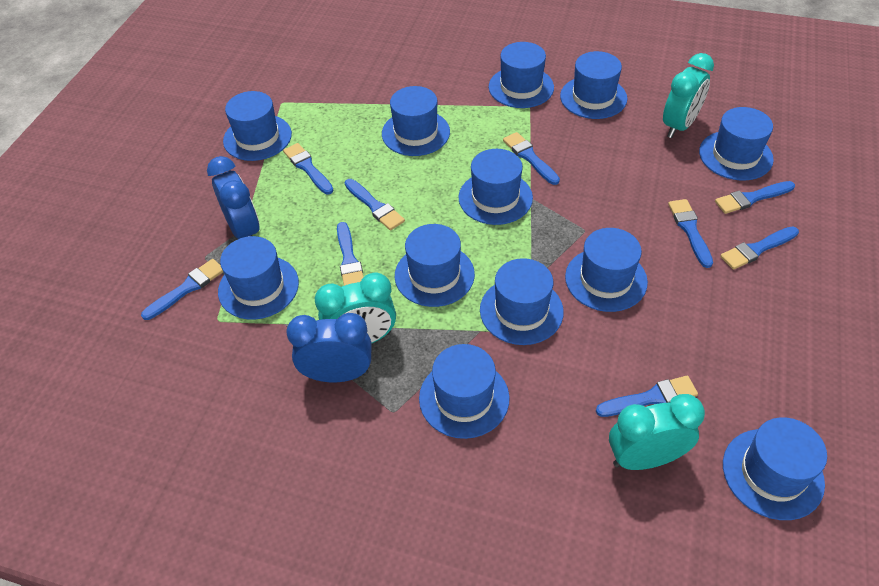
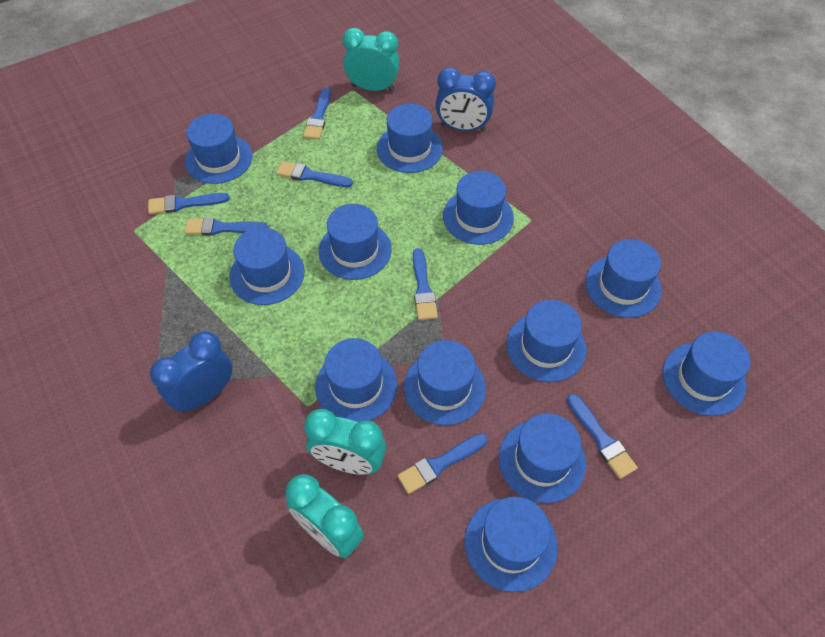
blue brush: [141,259,223,320] [283,143,334,195] [337,222,364,286] [345,179,405,230] [503,132,560,185] [596,376,698,417] [668,199,713,268] [715,181,795,214] [720,226,799,270] = 9 -> [148,193,230,214] [185,217,268,236] [276,161,353,187] [303,87,331,140] [397,433,488,494] [413,248,438,320] [567,394,638,479] = 7

